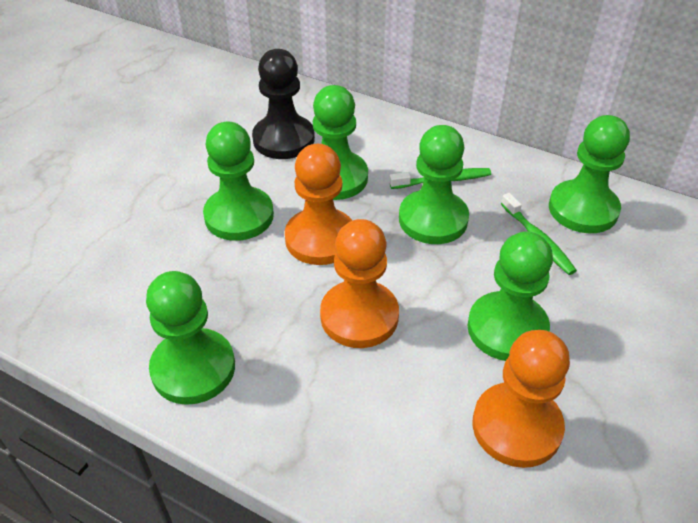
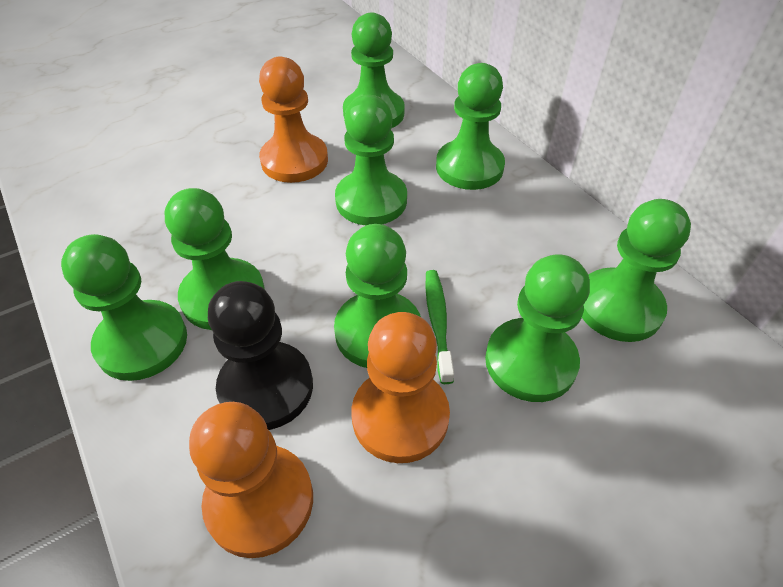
green pawn: [146,271,235,405] [203,122,274,241] [313,85,368,200] [399,125,469,244] [467,232,553,361] [549,115,630,233] = 6 -> [61,234,187,381] [165,188,265,330] [334,224,421,368] [335,95,407,225] [343,12,405,128] [436,63,505,190] [485,254,590,402] [582,199,691,342] = 8
green toothbrush: [389,168,491,189] [501,193,577,275] = 2 -> [425,270,454,384] = 1

